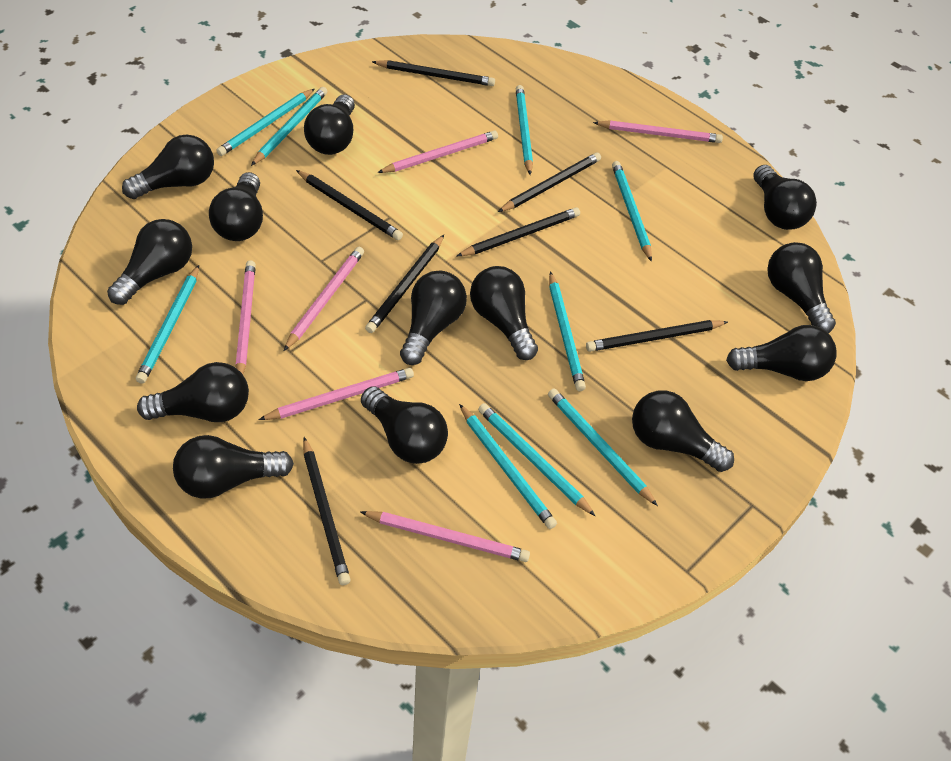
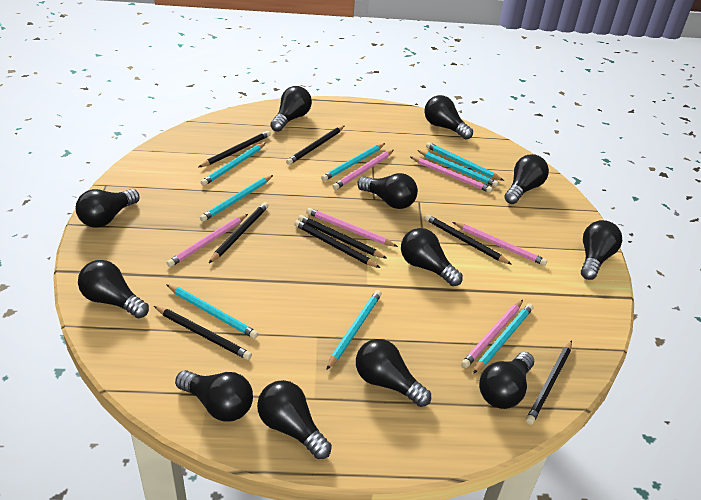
black light bulb: [107,219,192,305] [122,134,214,199] [137,362,249,422] [173,435,294,498] [209,172,263,241] [304,94,355,155] [361,386,448,464] [400,271,467,365] [470,266,538,360] [632,390,734,472] [726,325,837,381] [754,165,817,230] [767,242,836,333] = 13 -> [76,189,140,228] [78,260,149,318] [175,370,253,422] [257,380,332,459] [270,86,312,132] [356,339,431,407] [357,173,418,209] [401,228,463,286] [424,95,473,139] [479,352,534,409] [504,154,549,204] [581,220,622,280] = 12
black pencil: [296,170,403,240] [303,437,351,585] [365,235,444,333] [372,60,495,86] [457,207,580,256] [498,152,601,212] [586,320,728,352] = 7 -> [154,306,252,360] [199,131,271,167] [209,202,268,263] [286,126,344,165] [294,220,380,268] [298,215,387,259] [425,214,512,265] [526,341,572,425] = 8
turquoise pencil: [136,265,199,384] [216,89,314,156] [251,87,327,166] [459,404,557,529] [478,403,595,516] [516,85,533,175] [548,388,658,506] [549,271,586,391] [612,161,652,262] = 9 -> [166,284,258,339] [200,175,273,222] [201,143,266,186] [321,143,385,181] [326,290,382,370] [417,150,499,187] [426,142,504,181] [473,304,533,374] = 8

